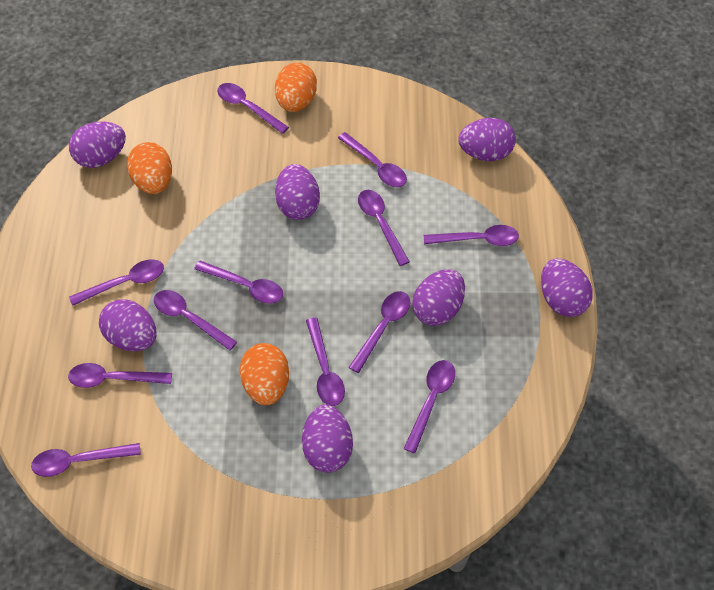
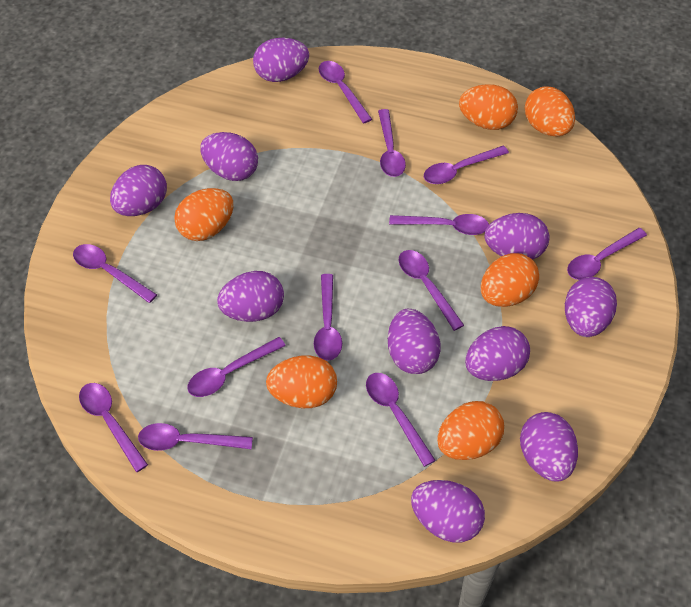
orange egg: [127,142,172,194] [240,343,289,405] [275,63,317,112] = 3 -> [174,188,234,241] [266,356,337,408] [437,401,504,460] [459,84,518,130] [481,253,539,307] [525,86,575,136] = 6
purple egg: [69,121,126,168] [99,299,157,351] [275,164,320,220] [302,404,353,473] [412,269,465,326] [458,118,516,161] [541,258,593,317] = 7 -> [110,165,167,216] [200,132,258,181] [217,271,284,322] [253,38,309,82] [388,309,441,374] [411,480,485,543] [465,326,530,381] [485,213,550,260] [520,412,578,481] [565,277,617,337] = 10

